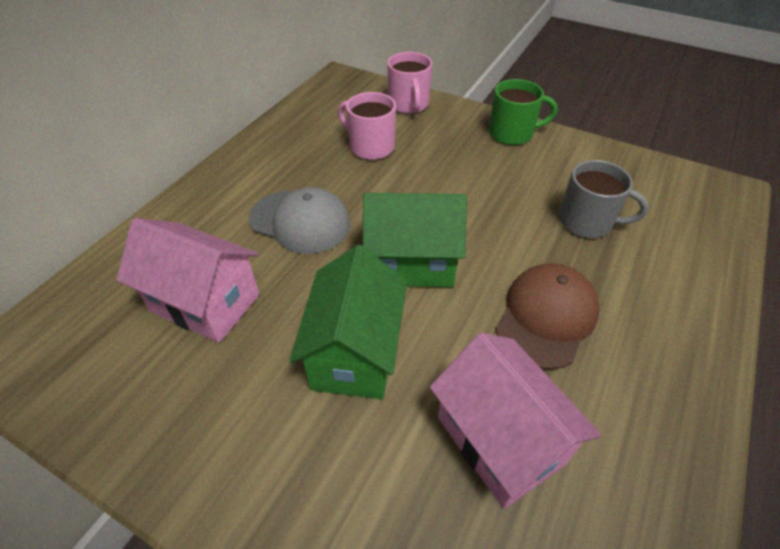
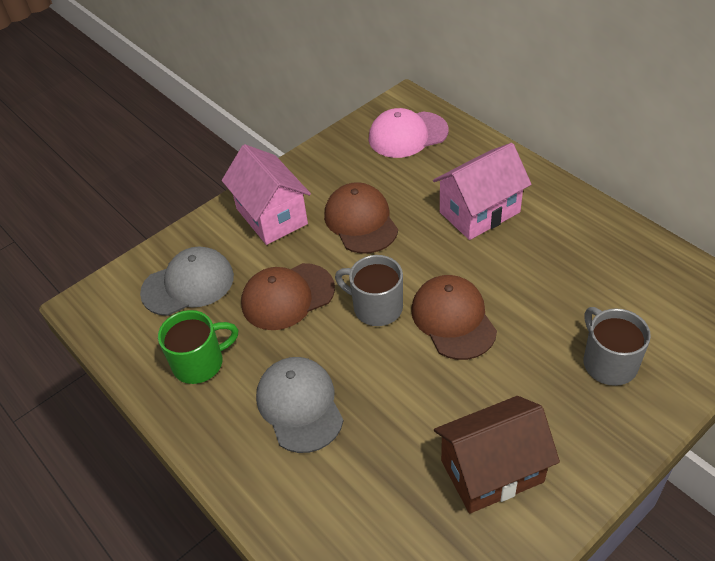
brown cap: [496,263,600,370] = 1 -> [241,263,335,330] [324,182,398,254] [412,275,497,360] = 3
brown house: none = 0 -> [434,396,560,514] = 1
green house: [289,245,407,399] [363,193,467,287] = 2 -> none = 0
grey cap: [249,187,351,254] = 1 -> [140,247,234,316] [256,357,344,453] = 2
grey mug: [559,160,649,238] = 1 -> [335,255,403,326] [584,307,651,386] = 2
pink cap: none = 0 -> [369,108,448,158] = 1
pink mug: [338,92,396,160] [387,52,432,114] = 2 -> none = 0

